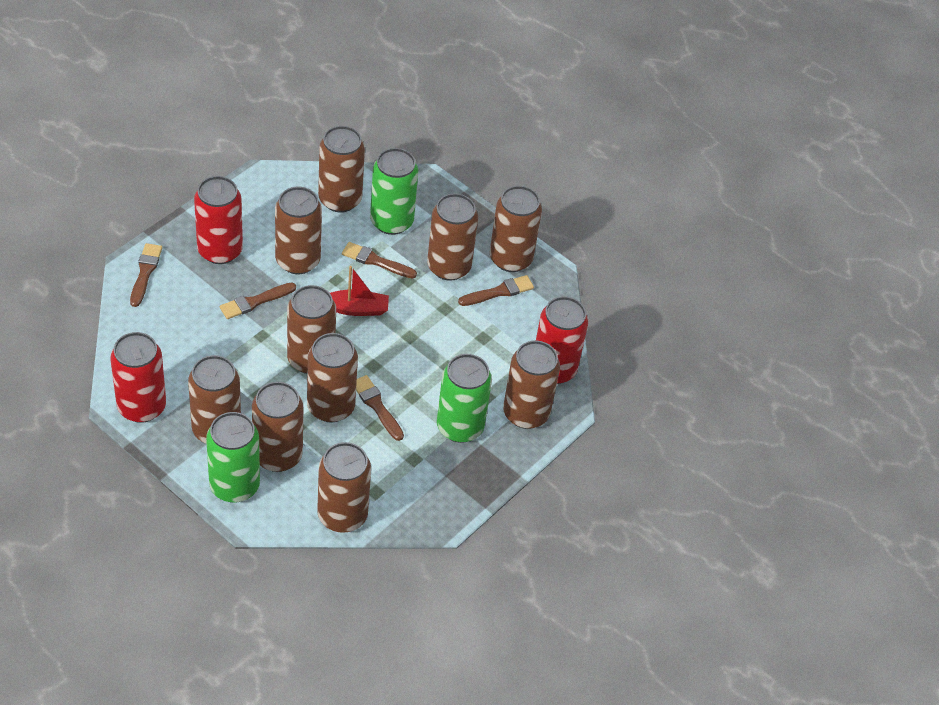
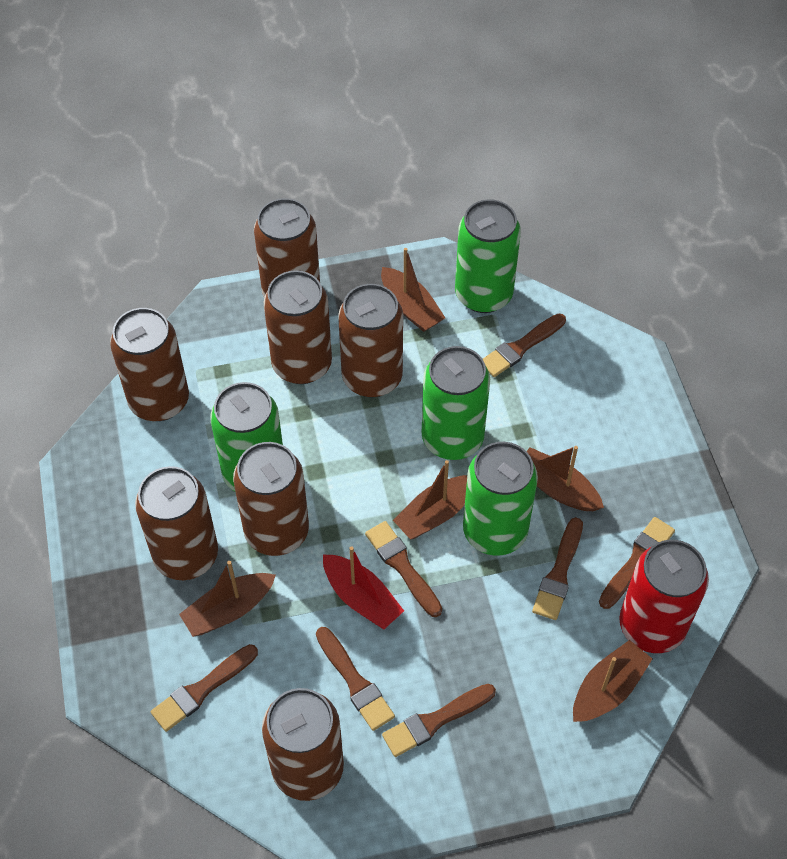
brown boat: none = 0 -> [179,561,276,637] [381,248,445,332] [393,460,467,540] [527,446,604,511] [573,640,652,722] = 5
brown brush: [130,243,162,307] [220,282,296,319] [342,242,417,279] [356,375,404,441] [458,275,534,306] = 5 -> [151,644,258,732] [316,627,395,731] [365,521,442,617] [382,684,496,757] [483,314,566,377] [532,517,583,620] [599,517,675,609] = 7
brown can: [188,355,241,444] [252,382,303,472] [275,187,322,274] [287,285,336,374] [307,333,358,422] [317,442,371,533] [318,126,365,212] [427,193,478,281] [490,186,542,272] [503,340,560,429] = 10 -> [110,308,189,421] [135,466,218,580] [233,442,309,556] [254,198,320,297] [262,688,344,801] [264,270,332,384] [338,284,403,397] = 7
green can: [206,412,260,503] [370,148,418,235] [437,354,492,443] = 3 -> [210,382,283,491] [422,346,490,460] [455,199,521,313] [463,442,538,556] = 4
red can: [110,332,166,423] [194,176,243,264] [536,296,588,384] = 3 -> [619,540,709,653] = 1

